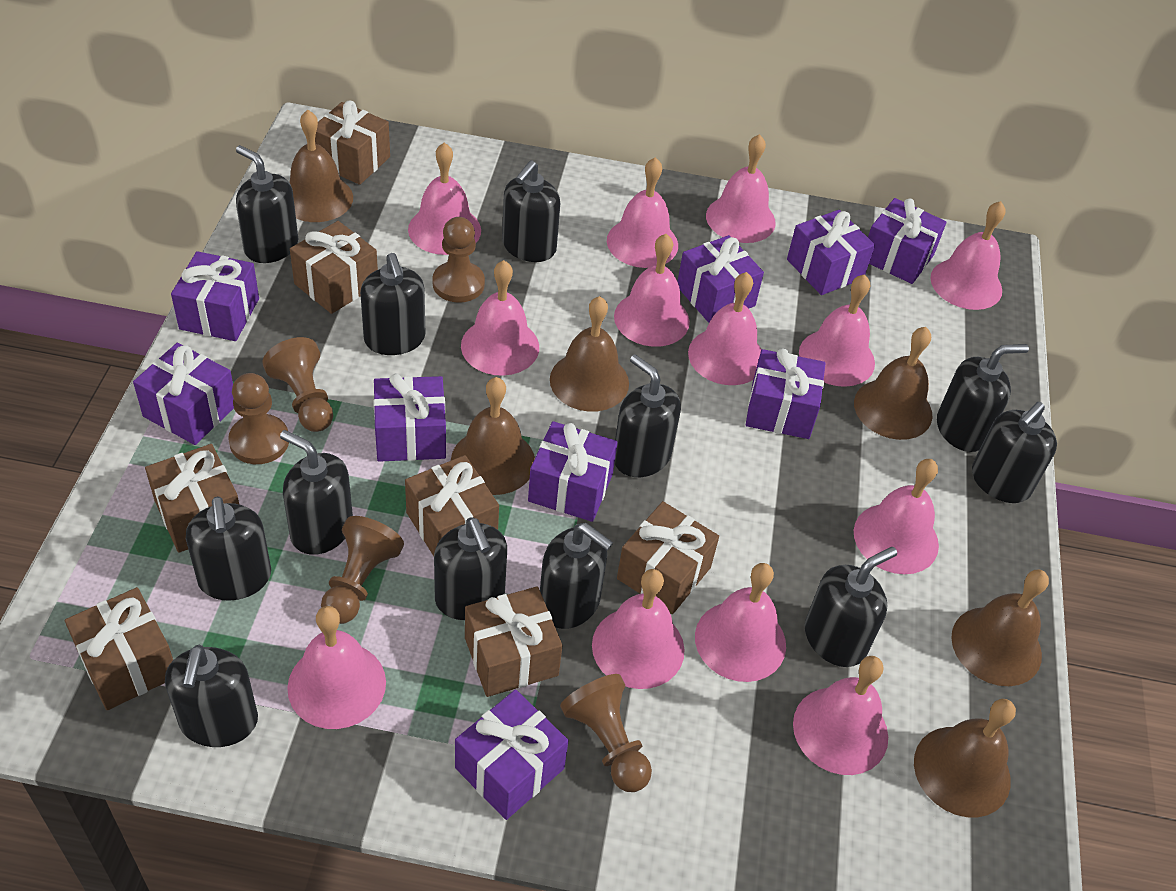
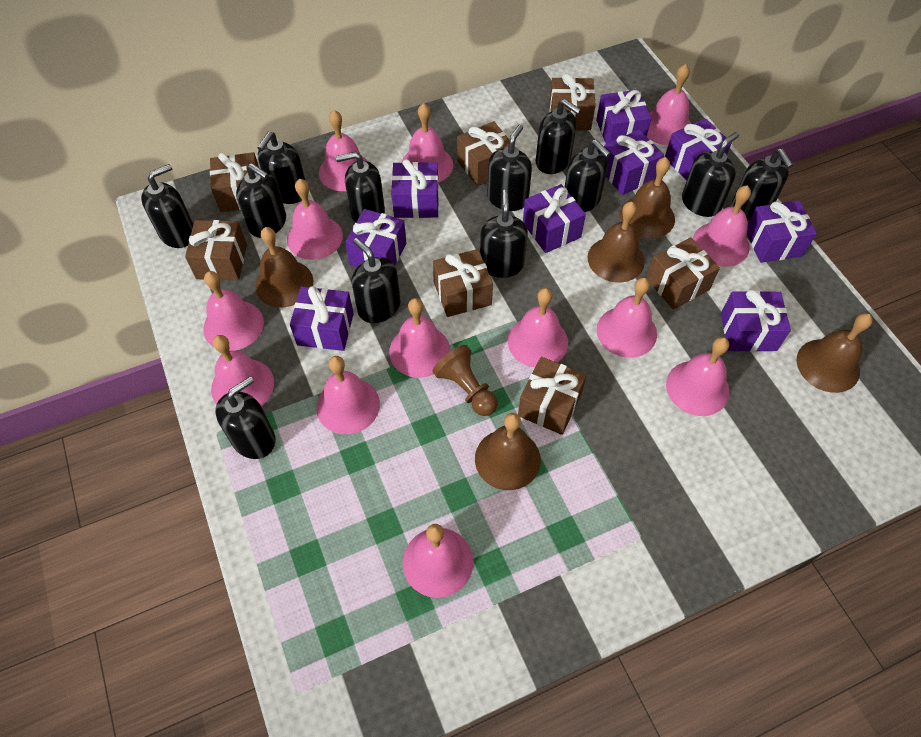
brown bell: [289,110,353,222] [451,377,535,495] [550,296,629,412] [854,327,932,440] [914,699,1016,817] [951,570,1049,686] = 6 -> [255,227,313,307] [475,413,541,490] [588,202,645,282] [620,157,675,239] [797,313,873,393] = 5
brown pawn: [228,373,289,464] [262,337,333,432] [321,516,404,624] [432,217,485,303] [560,674,652,792] = 5 -> [432,345,498,416] = 1

